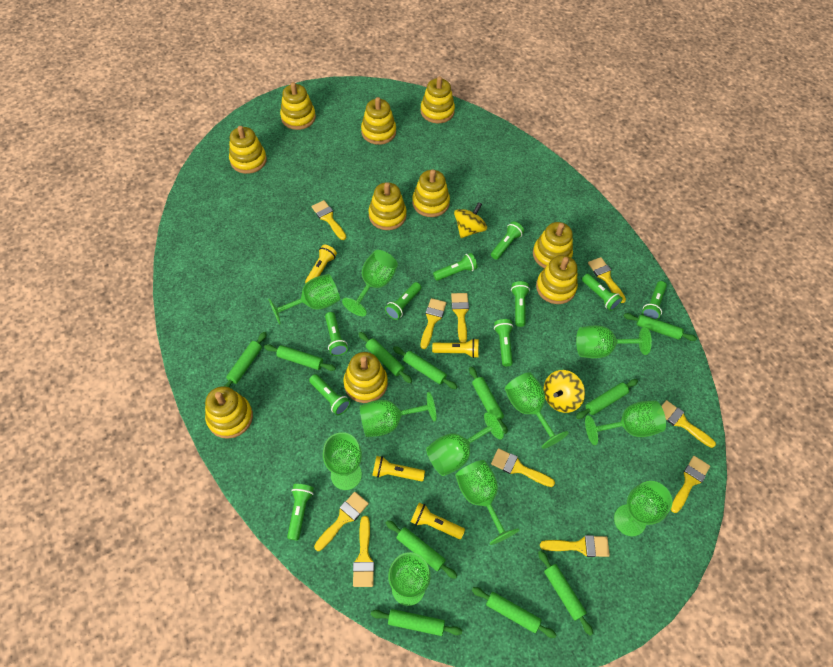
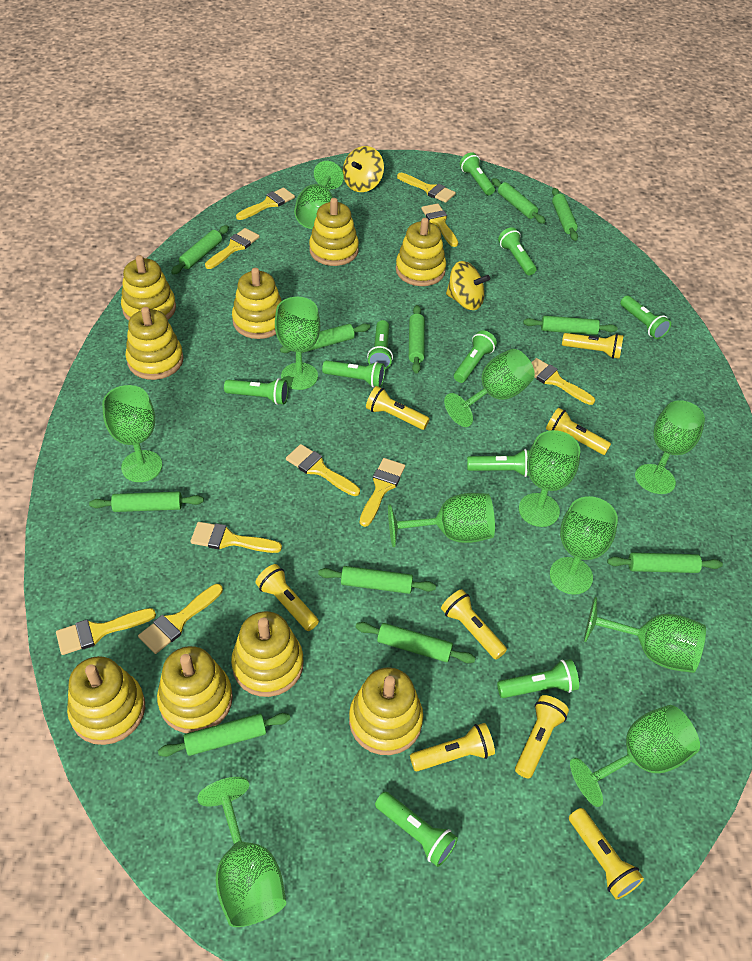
yellow flashlight: [305,245,337,283] [372,456,425,482] [411,503,465,539] [432,338,479,358] = 4 -> [255,564,319,631] [366,386,430,430] [410,723,495,771] [441,589,507,660] [515,695,569,779] [546,408,611,455] [562,333,624,359] [569,808,644,899] = 8
yellow stacking toy: [205,386,253,439] [229,126,267,174] [280,82,316,130] [343,352,388,403] [361,97,396,145] [369,182,407,230] [412,170,450,217] [420,76,455,123] [533,222,573,268] [536,255,578,304] = 10 -> [67,656,145,745] [121,255,176,321] [125,307,184,380] [157,646,233,733] [231,611,304,697] [232,268,282,339] [309,198,359,266] [349,667,423,755] [396,218,446,286] = 9

